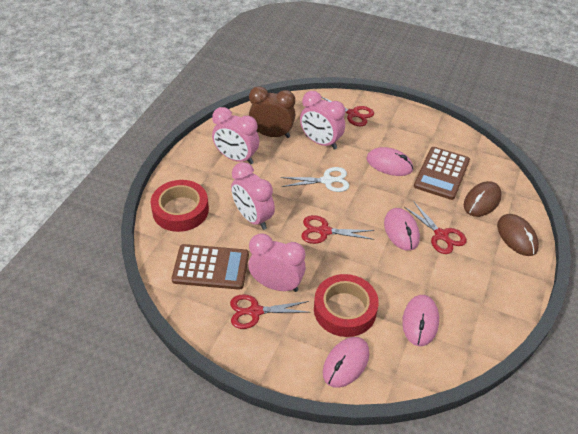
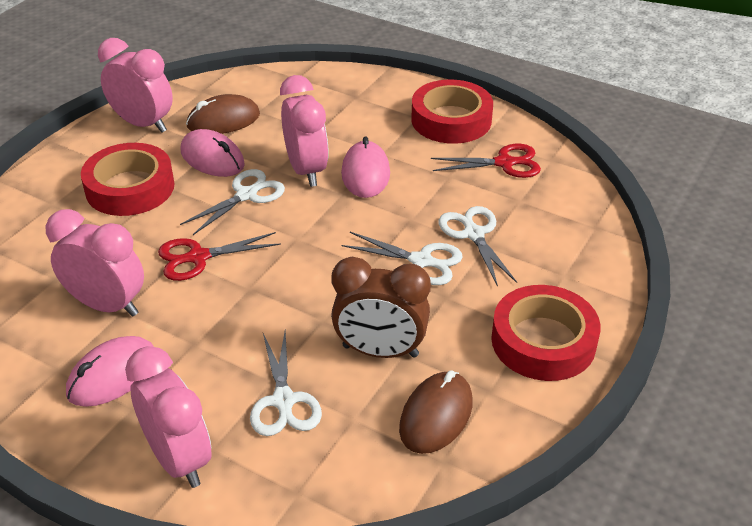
brown calculator: [172,244,249,290] [414,147,470,200] = 2 -> none = 0
pink mouse: [323,337,369,388] [366,147,414,176] [384,208,420,251] [402,295,439,346] = 4 -> [66,336,154,407] [181,129,245,177] [341,136,390,198] = 3
red scissors: [230,294,309,329] [301,215,374,244] [322,97,374,126] [405,201,467,254] = 4 -> [158,232,281,281] [431,144,541,178] = 2
red tape: [150,180,209,232] [314,274,379,337] = 2 -> [81,143,175,216] [411,79,493,144] [491,285,601,381] = 3
white scissors: [281,167,349,192] = 1 -> [180,169,285,235] [250,331,322,436] [342,232,463,285] [439,206,517,287] = 4

